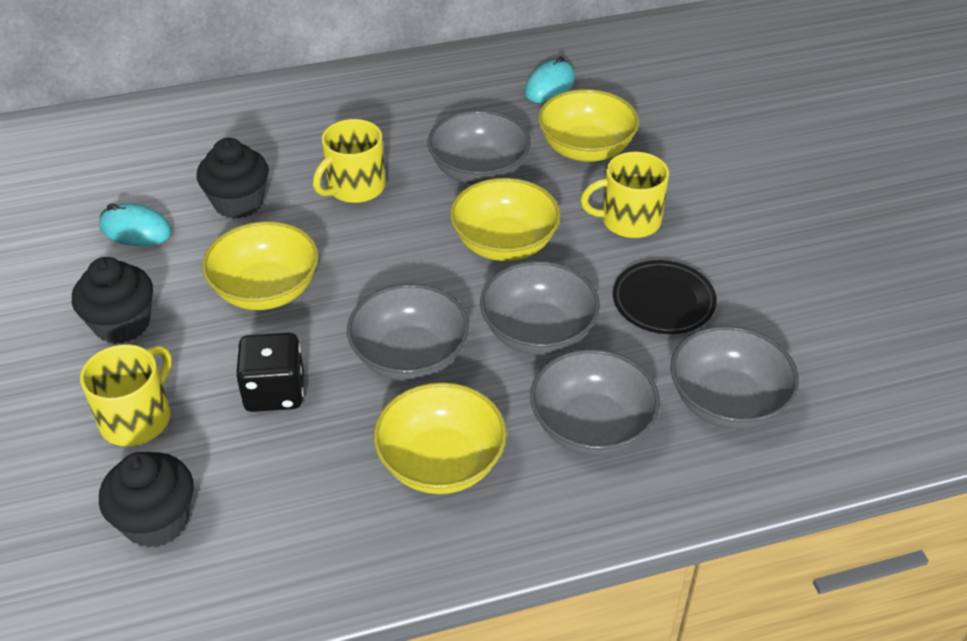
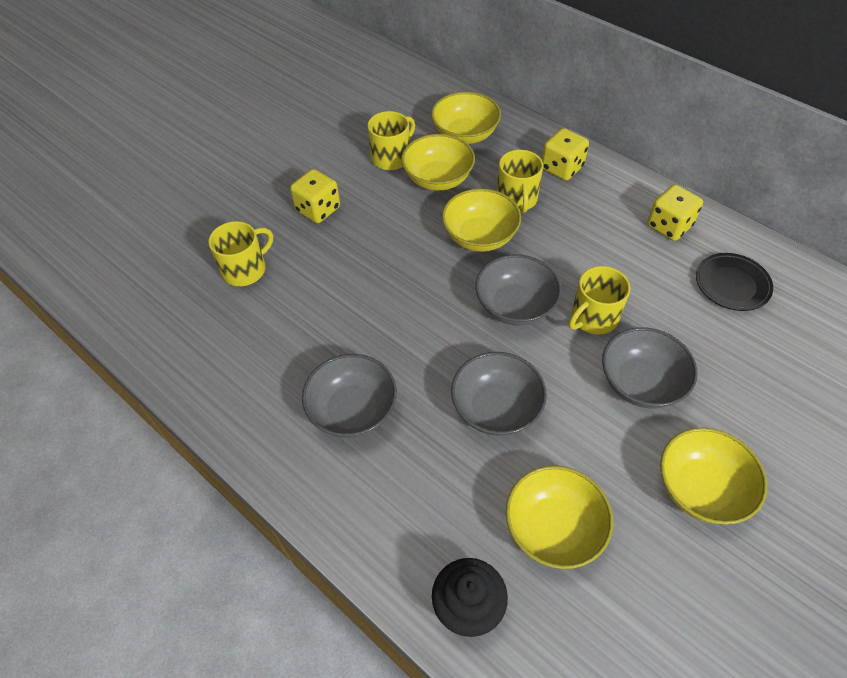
black cupcake: [72,257,153,344] [99,452,194,548] [197,138,269,219] = 3 -> [432,558,508,637] = 1
black dice: [236,333,304,412] = 1 -> none = 0
grey bowl: [347,284,469,381] [428,110,531,184] [480,261,600,355] [530,349,660,456] [670,326,799,429] = 5 -> [302,354,397,438] [451,352,547,436] [475,255,562,326] [602,327,697,408] = 4
turquoise mouse: [99,203,172,246] [524,56,575,103] = 2 -> none = 0
yellow bowl: [202,221,319,310] [373,382,507,494] [450,178,561,261] [538,89,639,162] = 4 -> [401,134,475,191] [431,92,501,144] [442,188,521,252] [506,466,613,569] [660,428,767,525] = 5
yellow dice: none = 0 -> [290,169,340,223] [542,128,589,181] [647,184,703,241] = 3
yellow mug: [80,344,172,446] [313,119,386,203] [580,152,669,238] = 3 -> [209,221,273,286] [368,111,415,170] [497,150,543,213] [569,266,630,334] = 4

